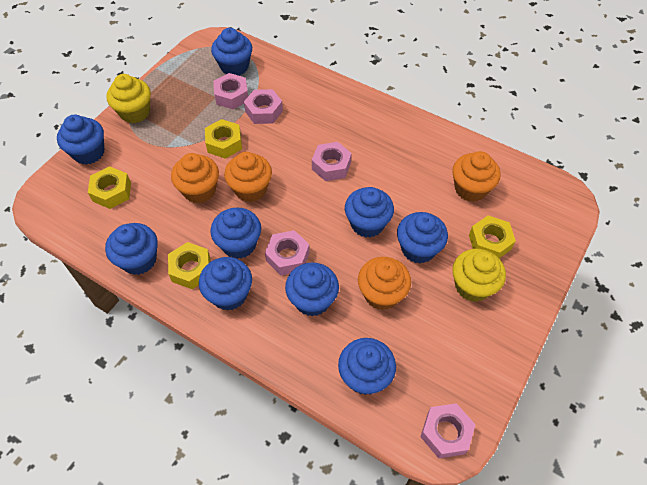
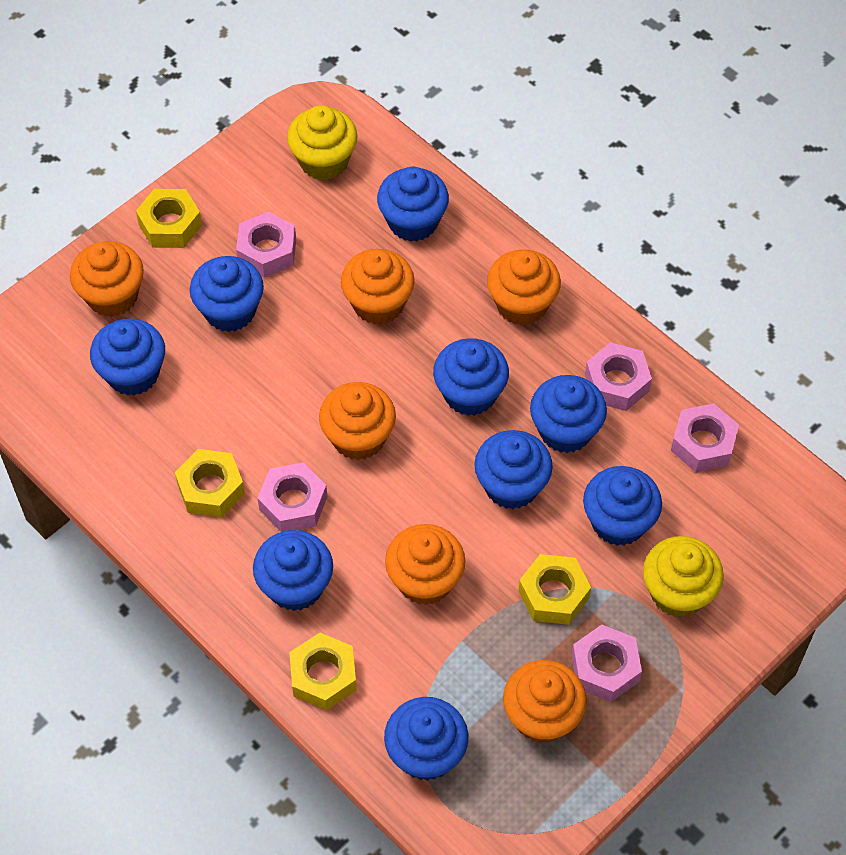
orange cupcake: [171,153,219,204] [224,152,272,202] [358,257,411,310] [452,151,501,202] = 4 -> [70,241,144,317] [319,382,396,460] [341,249,415,325] [385,524,465,605] [487,249,561,325] [503,660,587,743] = 6

